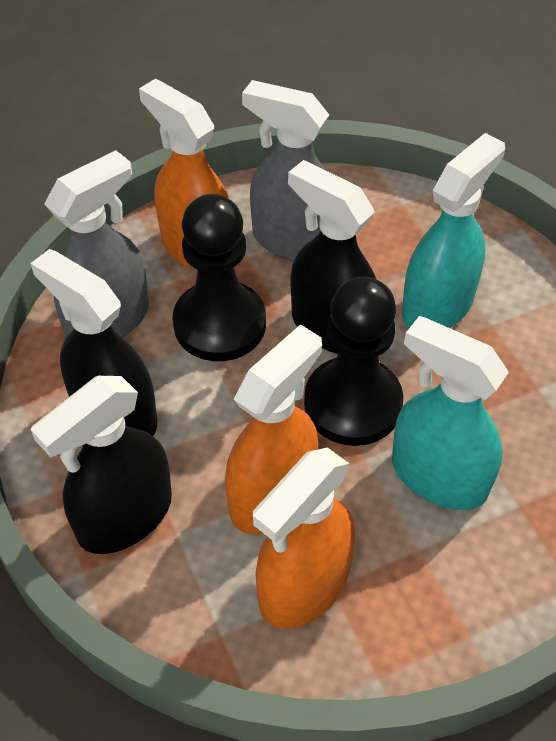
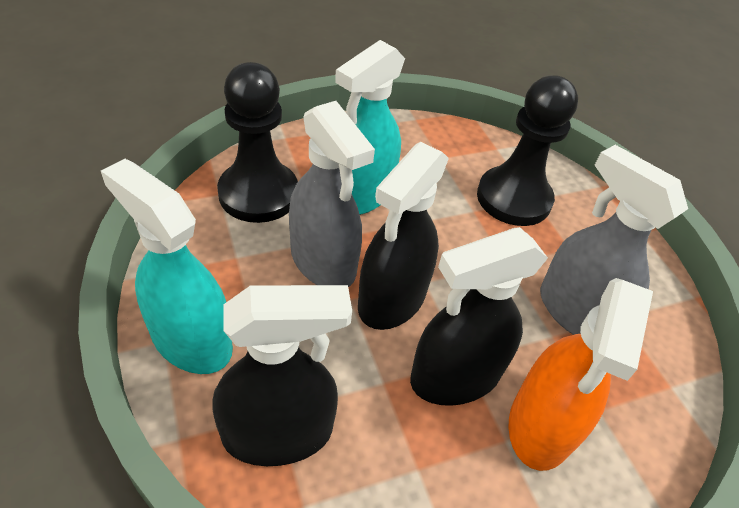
orange spray bottle: [139,79,230,270] [225,324,322,534] [253,447,355,629] = 3 -> [509,278,653,471] = 1

